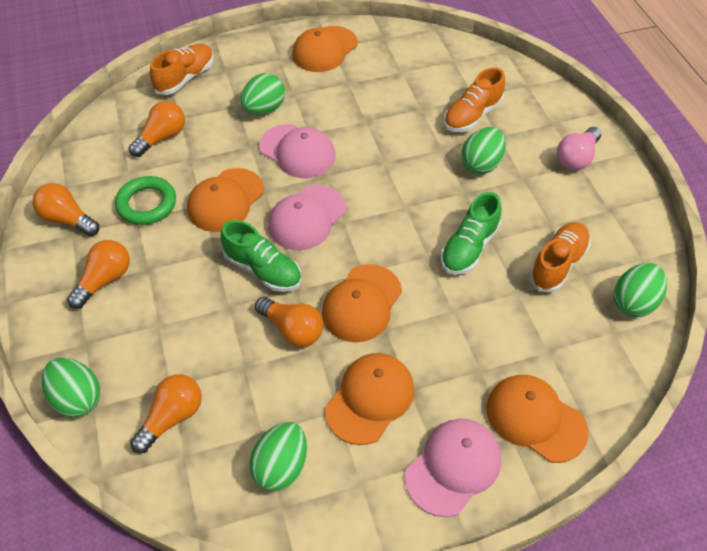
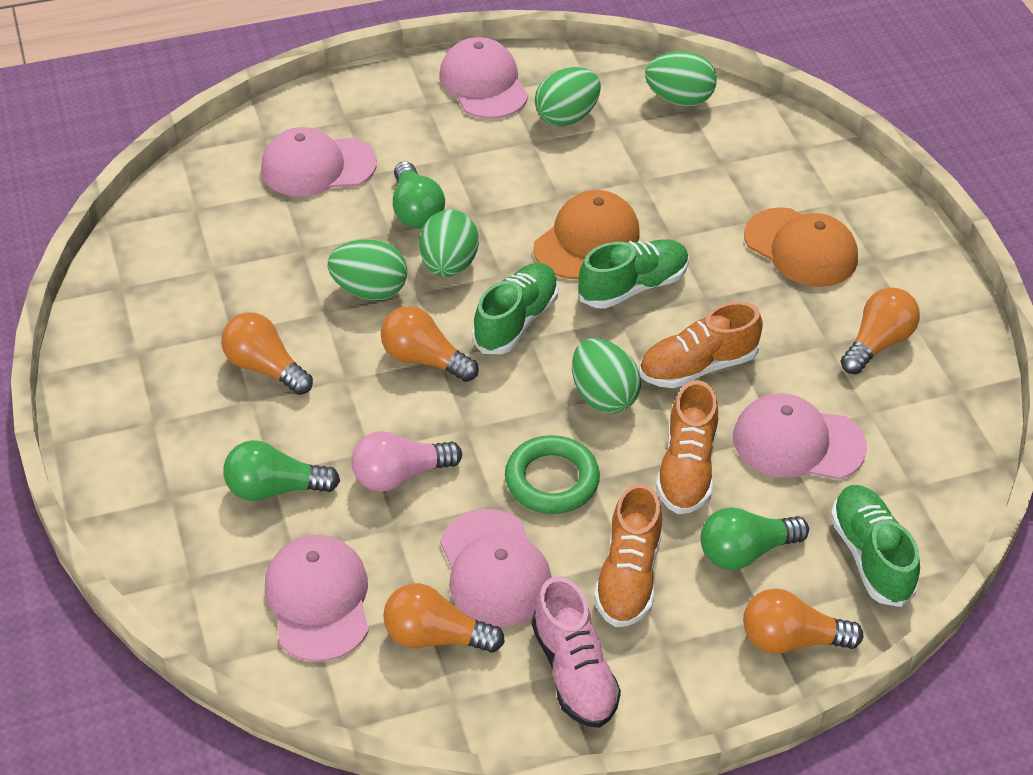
green light bulb: none = 0 -> [223,440,340,501] [393,161,445,229] [701,507,809,570] = 3
green shoe: [220,220,301,292] [440,192,502,275] = 2 -> [472,263,559,354] [578,239,689,309] [830,485,920,607] = 3
orange cap: [187,168,264,232] [292,26,358,72] [322,264,402,342] [325,353,414,445] [486,375,589,463] = 5 -> [533,190,640,279] [744,207,858,287] = 2
pink cap: [259,124,335,178] [268,185,346,250] [405,419,501,517] = 3 -> [261,127,377,196] [265,535,369,662] [439,37,528,119] [440,509,551,627] [733,393,867,480] = 5
pink shoe: none = 0 -> [532,576,621,728] = 1

